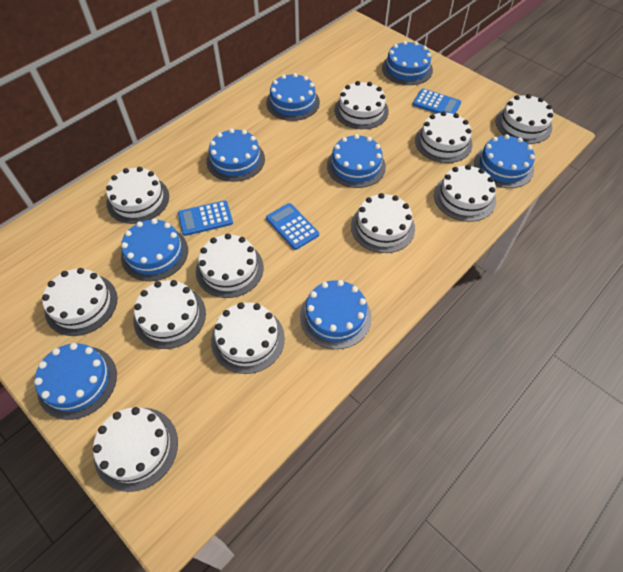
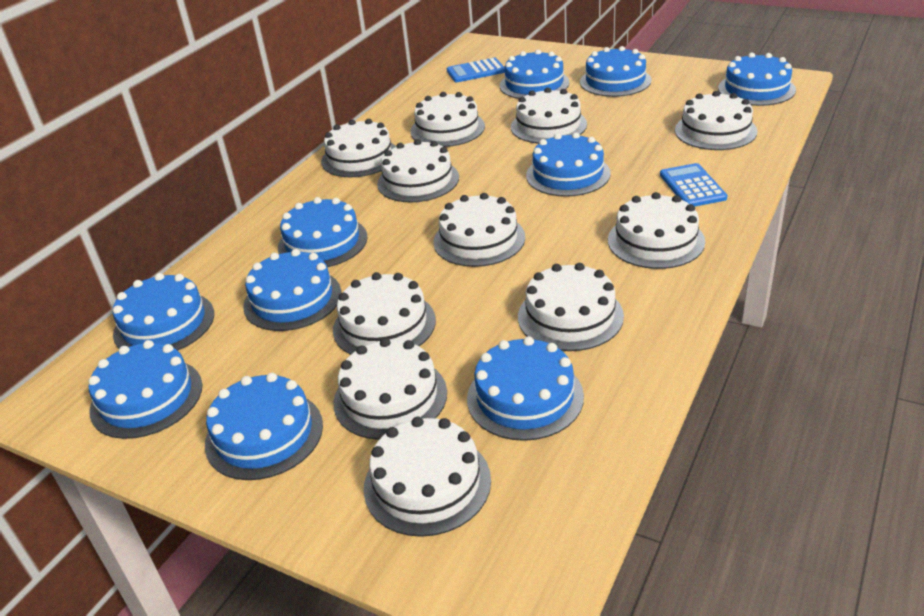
blue cake: [34,343,117,420] [121,218,188,281] [206,128,265,182] [266,73,320,121] [300,280,372,349] [327,134,386,188] [382,41,433,85] [474,134,535,188] = 8 -> [88,340,202,439] [113,273,214,351] [205,373,323,480] [243,249,341,331] [278,197,367,267] [467,336,584,441] [500,50,570,99] [526,132,611,197] [580,46,652,97] [718,53,796,106] = 10
blue calculator: [178,200,233,236] [266,203,319,250] [412,89,461,114] = 3 -> [447,58,505,82] [660,163,727,206] = 2

